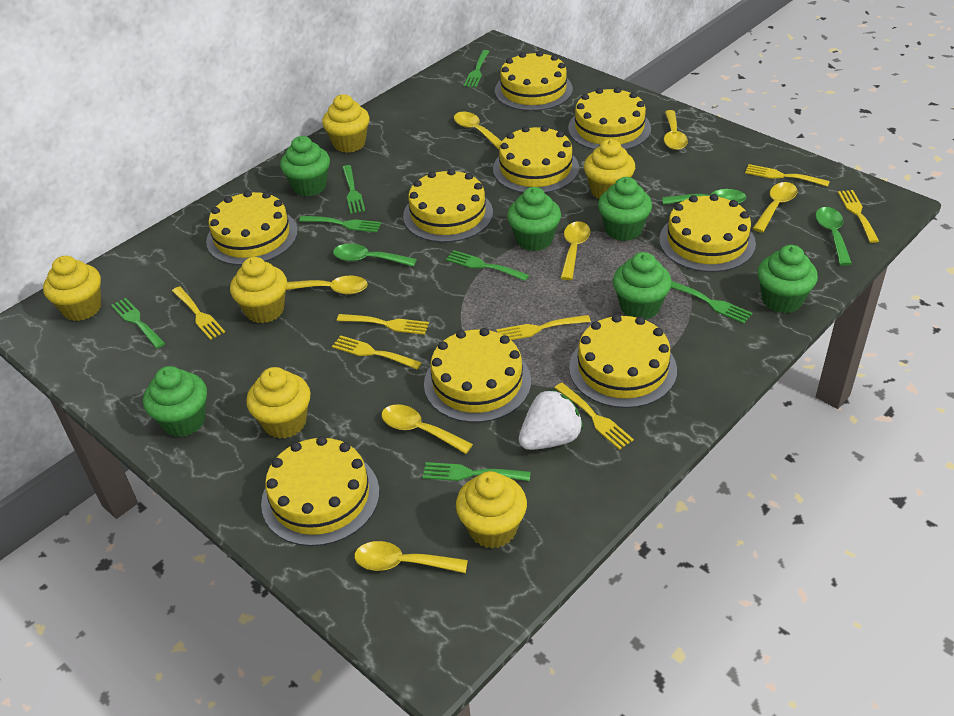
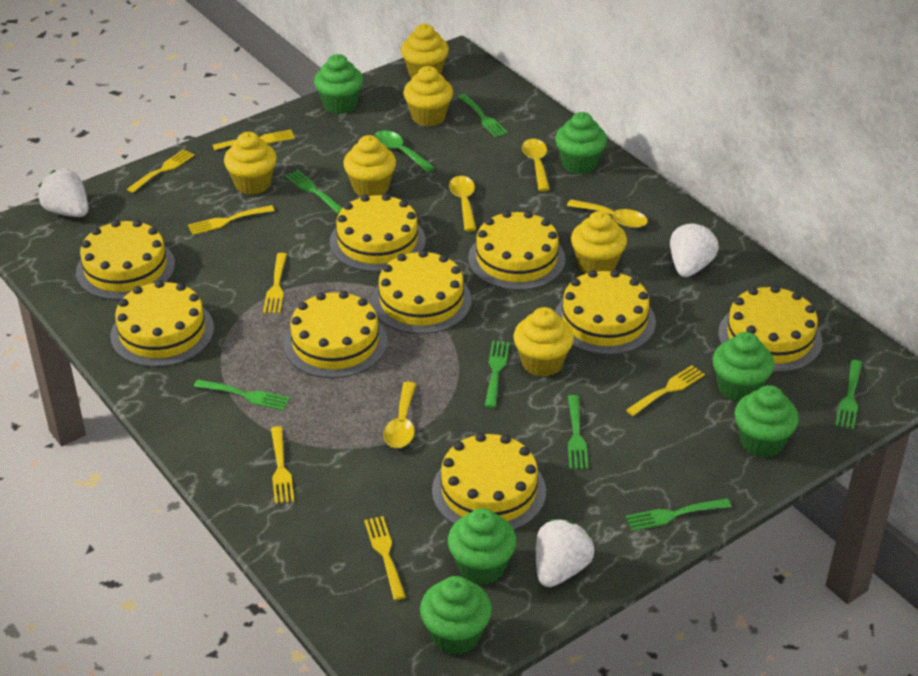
green spoon: [333,243,417,267] [662,189,746,205] [815,207,852,266] = 3 -> [374,130,435,173] = 1
white strawberry: [519,389,583,450] = 1 -> [38,169,88,217] [536,519,594,587] [670,223,719,277] = 3
yellow spoon: [286,276,368,295] [354,541,468,573] [382,404,473,454] [454,112,502,149] [561,221,590,280] [664,110,688,150] [752,182,797,233] = 7 -> [383,382,416,448] [449,176,476,232] [522,139,550,191] [567,199,648,228] = 4

